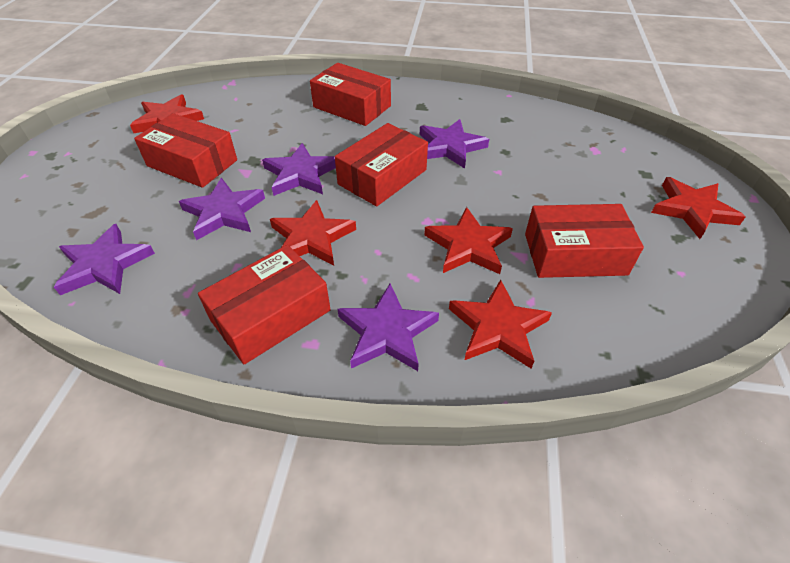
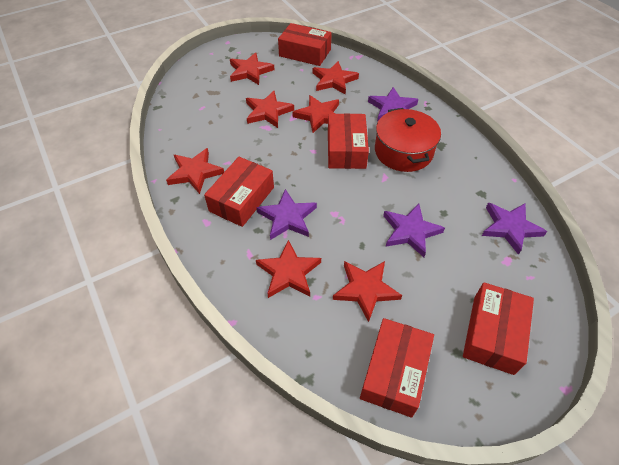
purple star: [54,224,155,295] [179,178,265,240] [262,143,336,196] [338,283,439,371] [420,119,489,169] = 5 -> [256,189,317,240] [368,87,418,121] [383,204,445,257] [482,203,547,255] = 4
red pot: none = 0 -> [375,108,441,172] = 1
red star: [130,95,204,133] [270,200,356,266] [424,207,513,274] [449,280,552,368] [651,177,746,239] = 5 -> [166,148,224,194] [230,52,275,85] [246,91,294,128] [256,240,321,298] [292,95,339,133] [313,61,359,95] [333,261,402,322] = 7

